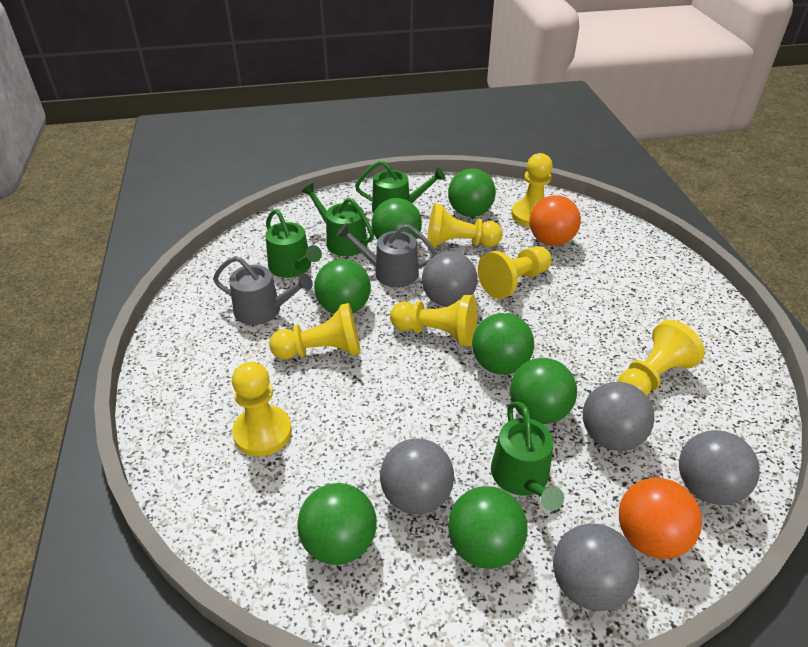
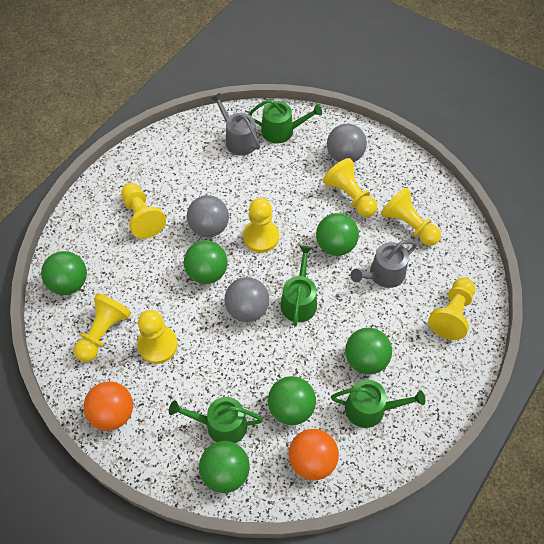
green ball: [297,483,377,565] [314,259,371,314] [372,198,422,239] [448,169,496,217] [448,486,527,569] [472,313,534,375] [510,358,577,424] = 7 -> [41,251,87,295] [184,240,228,284] [199,441,250,493] [268,376,316,425] [316,213,359,256] [345,328,392,375] = 6
grey ball: [380,438,454,514] [422,251,478,307] [553,523,639,611] [583,382,655,451] [679,430,760,505] = 5 -> [187,195,229,237] [224,277,269,322] [327,124,367,162] = 3

